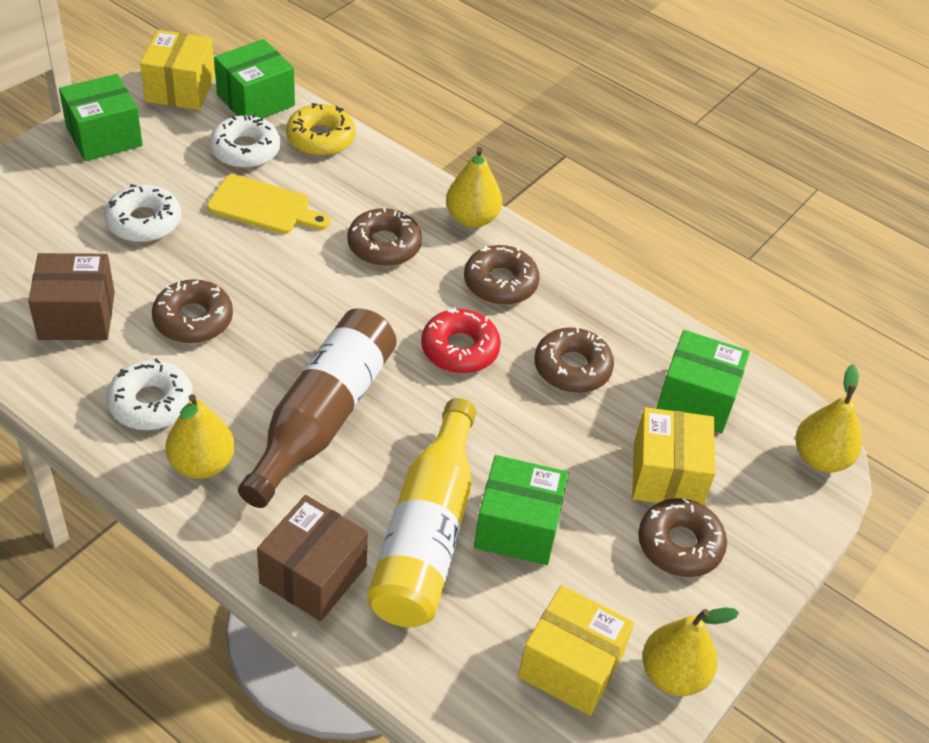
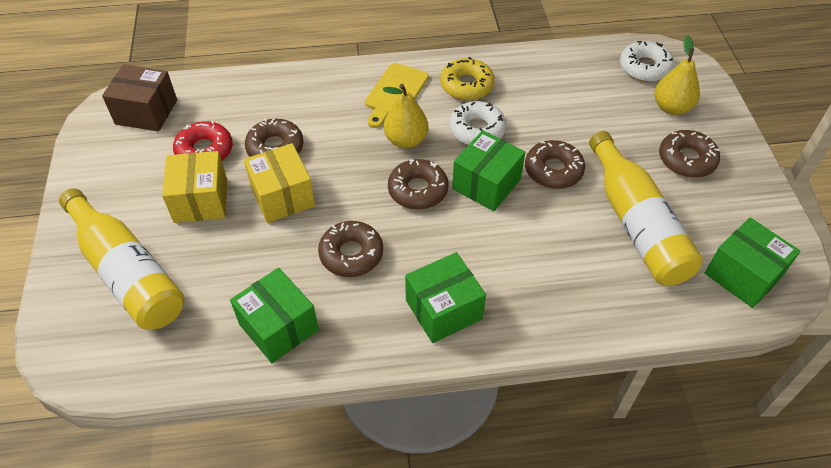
brown bottle: [238,308,397,508] = 1 -> none = 0
brown box: [28,253,115,340] [257,495,368,621] = 2 -> [102,64,177,132] = 1
white donut: [104,184,181,242] [107,358,193,430] [209,114,281,168] = 3 -> [449,101,506,145] [620,41,674,82] = 2
yellow bottle: [367,398,476,627] = 1 -> [59,188,185,330] [589,131,703,286] = 2
yellow box: [140,30,215,110] [518,585,634,716] [632,407,716,505] = 3 -> [162,151,227,223] [244,143,315,223] = 2
yellow pear: [165,394,235,479] [446,147,502,228] [642,607,739,696] [796,364,862,473] = 4 -> [383,84,428,148] [655,35,700,115] = 2

